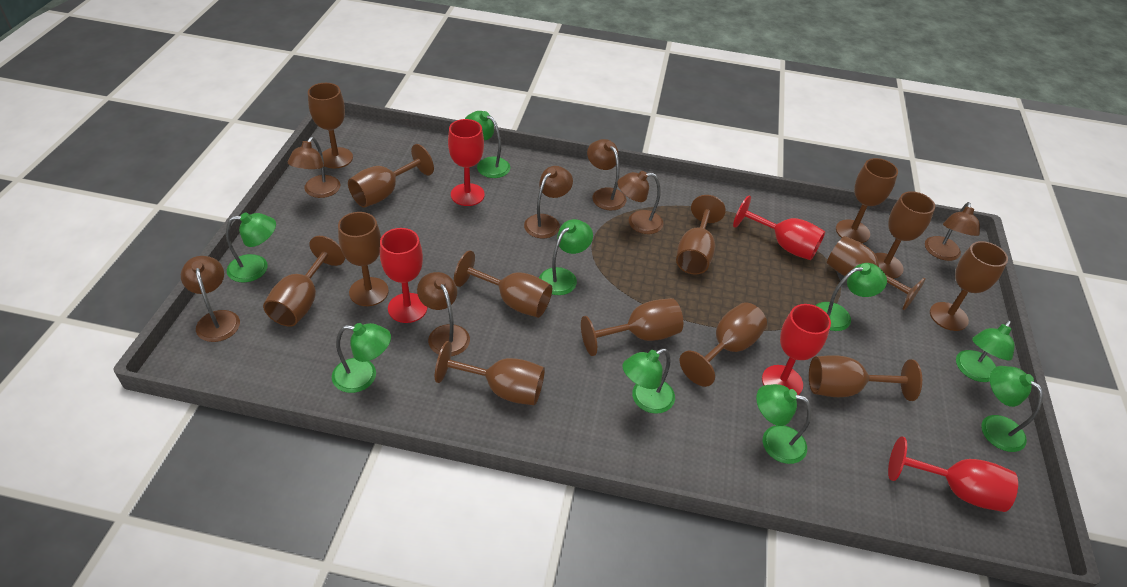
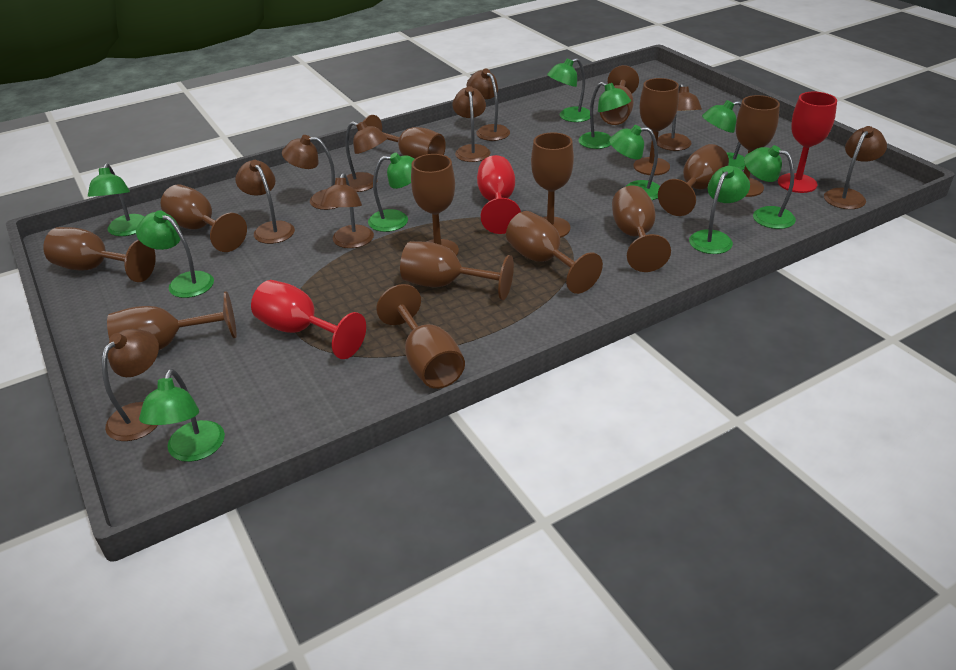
brown lamp: [181,256,240,342] [288,137,341,198] [417,272,470,356] [524,166,573,238] [587,139,626,210] [617,171,663,234] [925,202,980,261] = 7 -> [102,329,159,441] [235,160,295,244] [282,135,338,210] [320,173,374,248] [345,121,388,192] [453,86,490,162] [467,69,510,141] [657,84,702,151] [824,126,887,209] = 9
green lamp: [226,212,276,282] [332,323,391,393] [465,111,510,178] [539,219,593,295] [622,348,675,414] [756,384,811,464] [815,263,887,331] [956,320,1015,382] [981,366,1043,452] = 9 -> [88,163,145,236] [136,210,214,298] [139,369,225,462] [368,153,414,232] [547,58,590,122] [578,82,631,149] [609,125,660,200] [689,166,750,254] [702,100,745,170] [744,145,796,229] = 10
red goblet: [380,228,428,323] [448,119,485,206] [733,196,825,260] [762,304,831,395] [888,436,1018,512] = 5 -> [251,280,366,359] [477,155,521,234] [778,92,837,193] = 3

